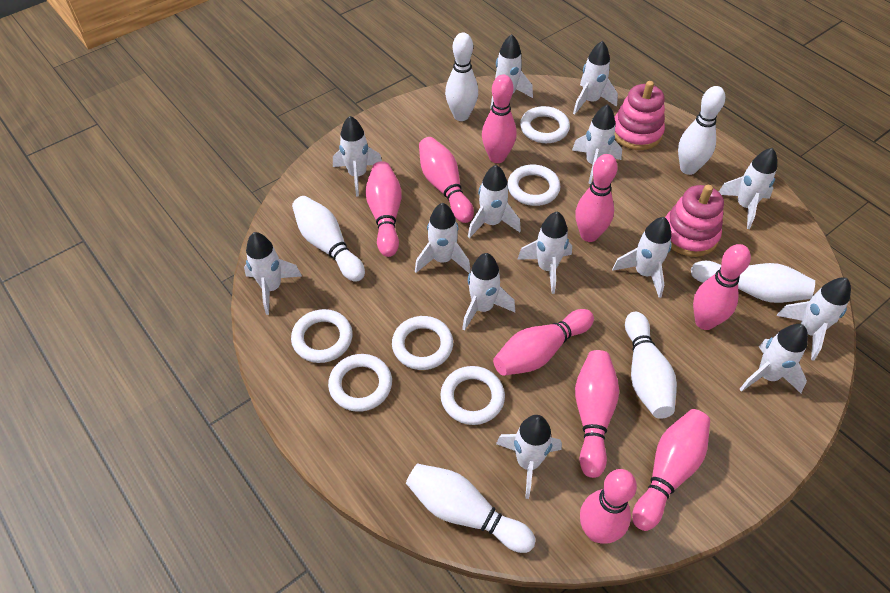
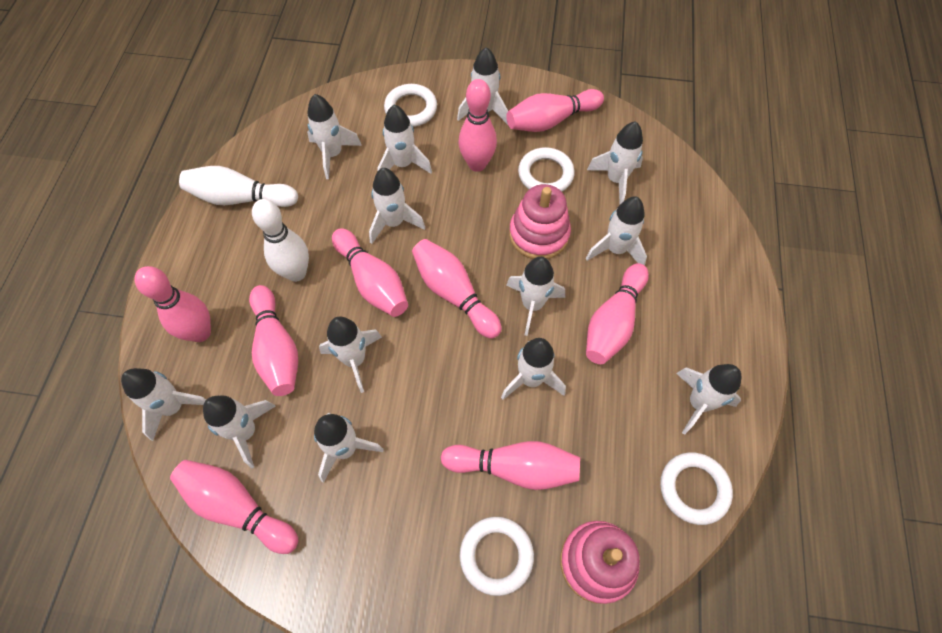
white bowling pin: [292,196,365,282] [406,463,536,553] [445,33,478,121] [625,312,677,419] [678,86,725,175] [691,261,815,303] = 6 -> [179,166,298,207] [252,199,309,282] = 2
white ring: [291,309,352,363] [328,354,392,412] [392,316,453,370] [440,366,505,425] [508,165,561,206] [520,106,570,143] = 6 -> [384,84,437,127] [460,517,534,596] [518,147,575,192] [660,452,733,525] = 4
white rocket: [244,232,302,315] [333,116,382,197] [415,203,471,273] [462,253,515,331] [468,165,521,238] [490,34,533,108] [496,415,562,499] [518,211,572,294] [572,104,622,184] [573,41,618,115] [612,217,671,298] [719,148,777,229] [739,324,808,393] [776,278,851,360] = 14 -> [121,368,207,441] [203,396,276,468] [307,94,362,179] [314,413,383,483] [319,317,382,393] [369,168,425,244] [377,105,432,174] [457,47,508,125] [501,338,566,400] [506,257,565,336] [586,197,647,265] [587,121,643,204] [676,364,741,435] = 13

